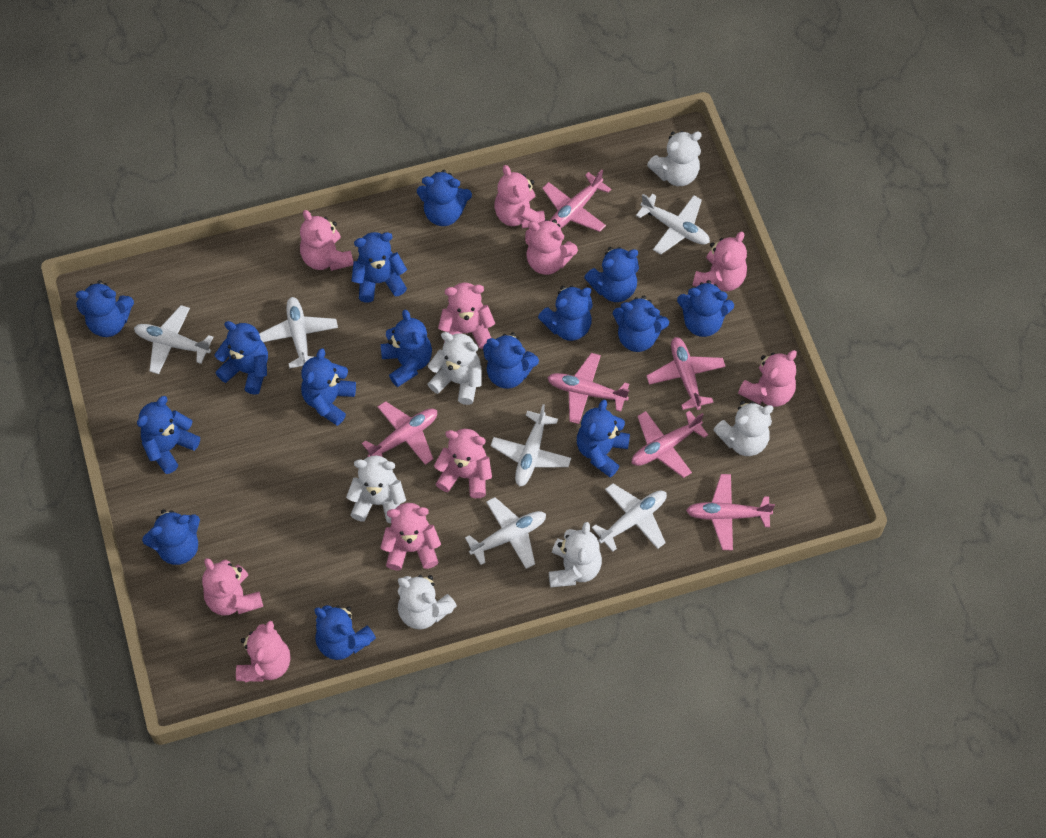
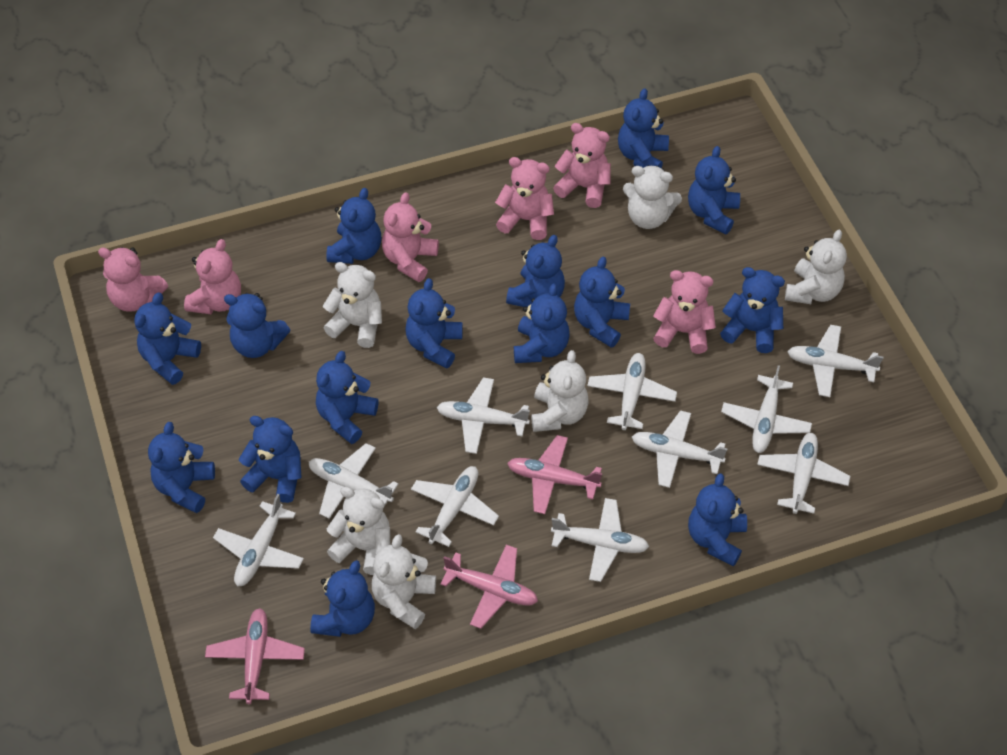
pink plane: [362,401,437,465] [542,170,611,232] [547,353,629,424] [632,411,708,478] [646,337,726,410] [686,474,775,550] = 6 -> [205,608,305,704] [440,545,538,629] [507,435,602,514] = 3
pink teddy bear: [202,558,263,616] [236,621,290,682] [300,210,354,271] [381,503,441,571] [434,429,492,498] [438,283,495,349] [494,165,545,228] [525,219,578,275] [693,232,747,291] [738,350,797,407] = 10 -> [98,247,168,312] [184,239,241,314] [382,192,439,282] [495,157,554,240] [553,123,611,208] [653,270,716,354] = 6
white plane: [134,305,213,374] [259,297,338,368] [465,497,546,569] [491,404,571,487] [592,483,667,552] [636,194,710,255] = 6 -> [213,494,304,586] [309,443,398,519] [411,466,499,547] [436,377,530,454] [551,498,649,582] [587,353,677,430] [632,410,728,488] [721,365,812,453] [757,433,850,514] [787,325,883,397] = 10

